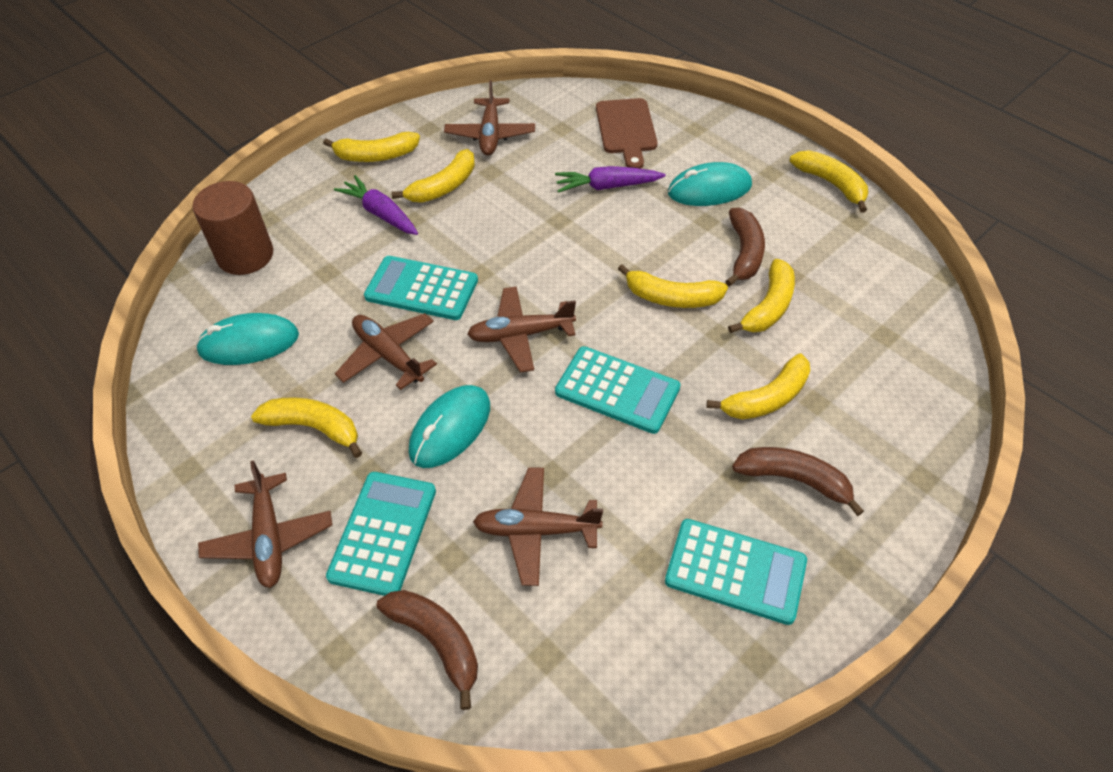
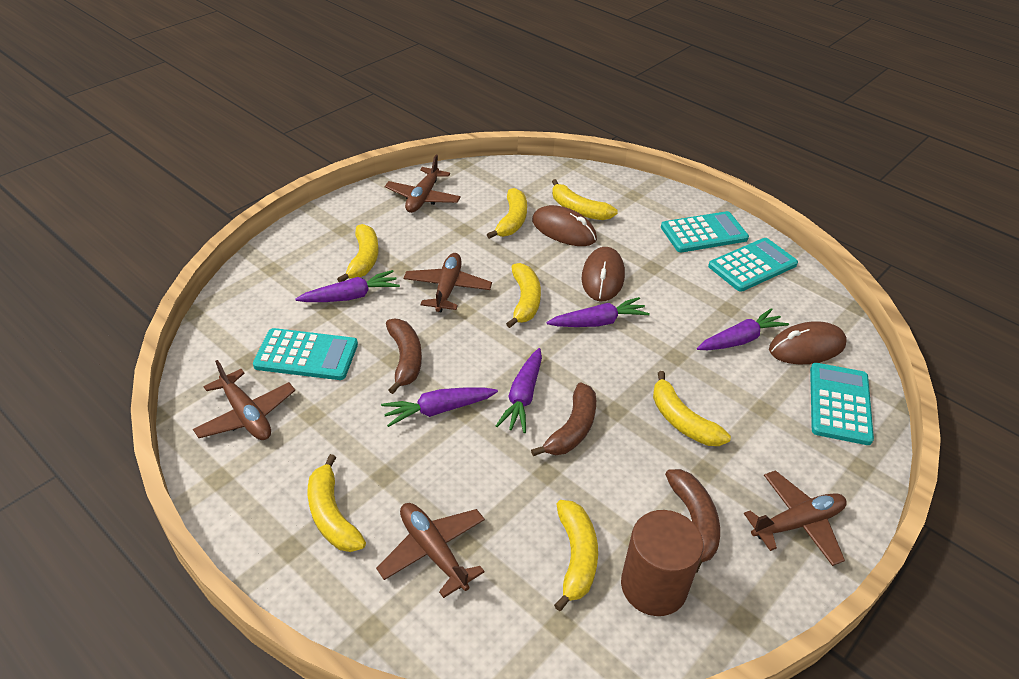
brown cutting board: [596,98,657,169] = 1 -> none = 0
brown mouse: none = 0 -> [532,205,597,246] [582,247,625,301] [769,321,847,364] = 3
purple carrot: [334,175,418,235] [555,166,666,193] = 2 -> [296,270,400,302] [381,387,498,427] [496,348,542,433] [547,297,650,327] [697,308,789,350] = 5
turquoise mouse: [195,313,299,365] [409,385,490,468] [668,162,752,206] = 3 -> none = 0

